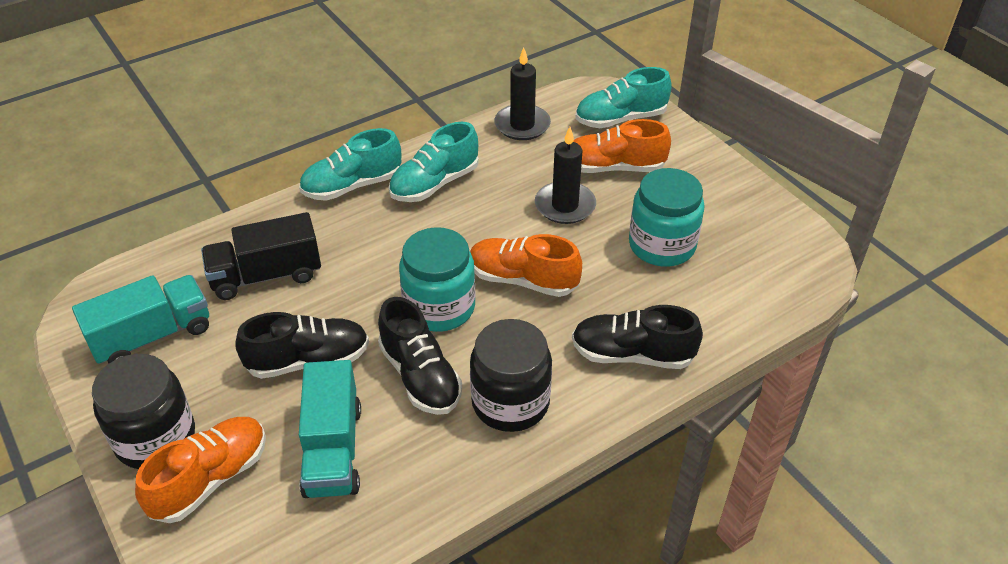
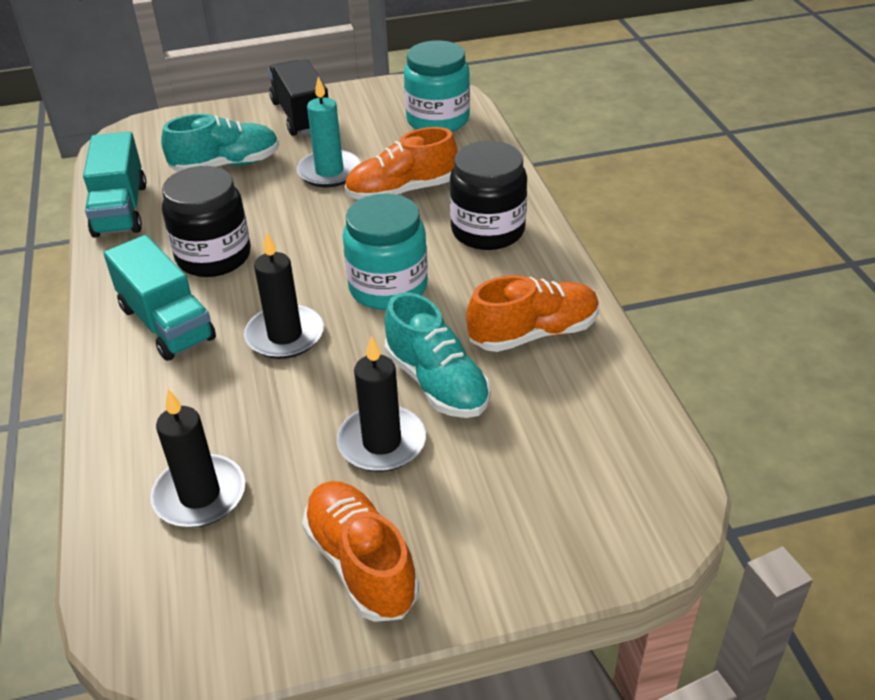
black candle: [494,47,551,140] [535,127,596,224] = 2 -> [151,389,245,528] [244,231,324,359] [337,335,426,472] = 3
black shoe: [235,312,369,379] [378,297,462,415] [572,305,703,369] = 3 -> none = 0
turquoise candle: none = 0 -> [297,76,361,188] = 1
turquoise shoe: [299,128,401,201] [389,122,479,202] [575,67,672,128] = 3 -> [161,114,279,172] [385,292,491,418] = 2

